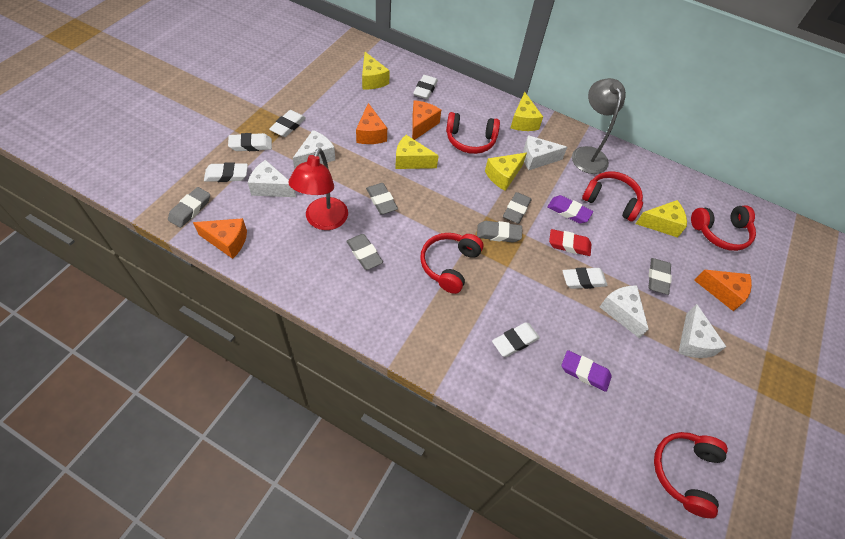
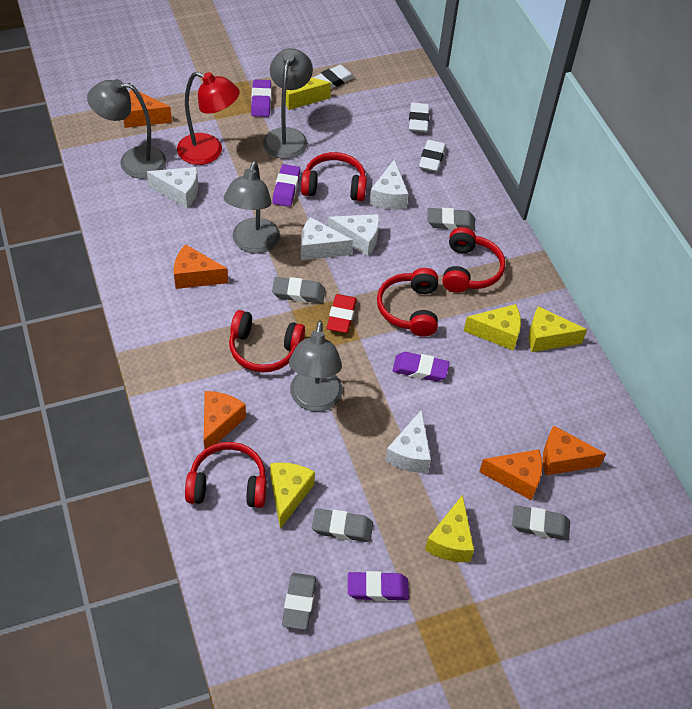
grey eraser: [168,187,210,228] [346,234,383,270] [366,183,398,214] [477,221,522,243] [503,192,531,224] [649,258,672,295] = 6 -> [272,277,325,303] [282,573,316,630] [312,508,373,542] [428,208,475,231] [512,505,570,541] = 5
grey lamp: [572,78,626,174] = 1 -> [87,79,166,178] [224,161,280,254] [263,48,313,159] [289,321,343,412] = 4
orange cheese: [193,218,247,259] [356,103,387,144] [412,100,441,140] [694,270,752,311] = 4 -> [124,89,172,128] [174,244,228,289] [204,391,246,449] [479,449,542,500] [542,425,606,476] = 5
purple eraser: [547,195,593,223] [561,350,612,392] = 2 -> [251,79,271,117] [272,164,300,207] [348,571,409,601] [392,352,450,381] = 4
white eraser: [204,163,248,182] [228,133,272,151] [269,110,306,137] [413,75,438,99] [492,322,540,357] [563,267,608,289] = 6 -> [313,65,355,89] [409,103,429,132] [419,140,446,172] = 3

